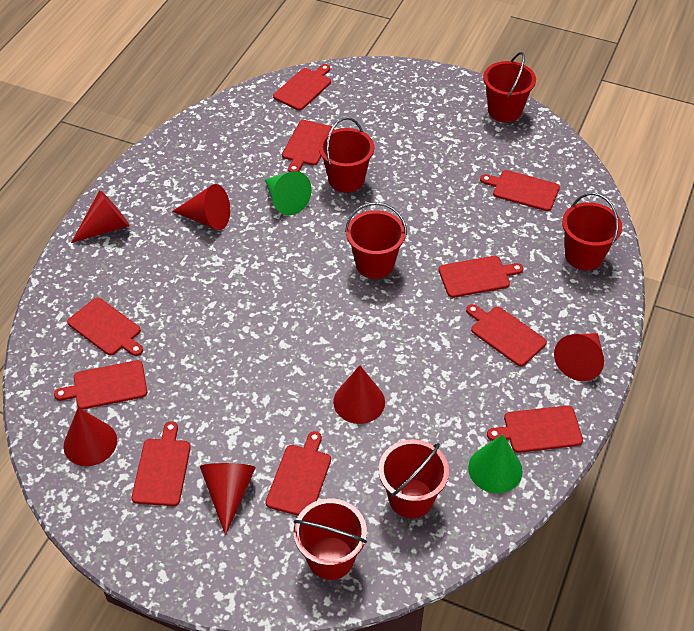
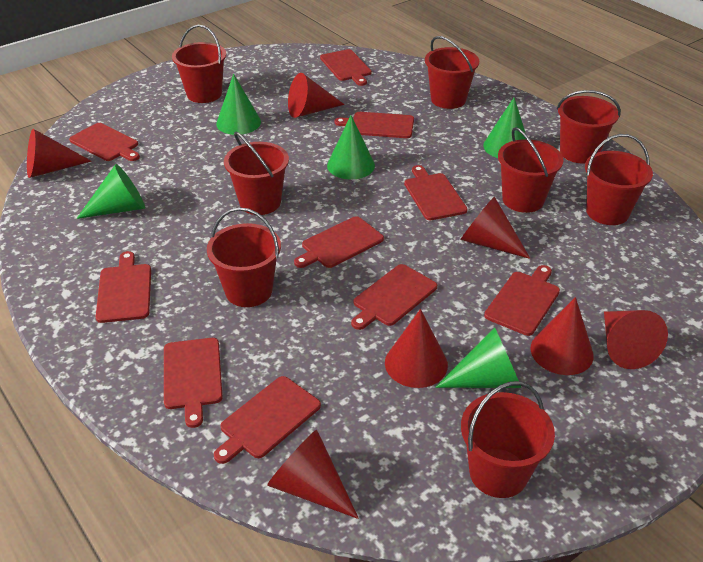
green cone: [265,171,312,215] [468,434,523,493] = 2 -> [76,164,145,219] [216,74,261,135] [327,115,375,180] [435,327,521,388] [483,98,526,158] = 5
red bucket: [294,499,367,580] [319,117,374,193] [345,202,407,279] [379,440,449,518] [483,52,536,123] [562,193,622,271] = 6 -> [172,25,226,103] [207,208,281,307] [224,132,289,215] [425,36,479,109] [461,381,555,498] [498,127,563,213] [557,90,621,164] [585,134,653,225] = 8
red cone: [63,407,117,466] [71,190,130,243] [172,184,230,230] [200,463,256,535] [333,365,385,424] [554,333,604,381] = 6 -> [27,129,92,178] [267,430,359,519] [288,73,345,118] [385,309,448,388] [461,197,530,259] [530,297,594,375] [604,310,668,369] = 7

